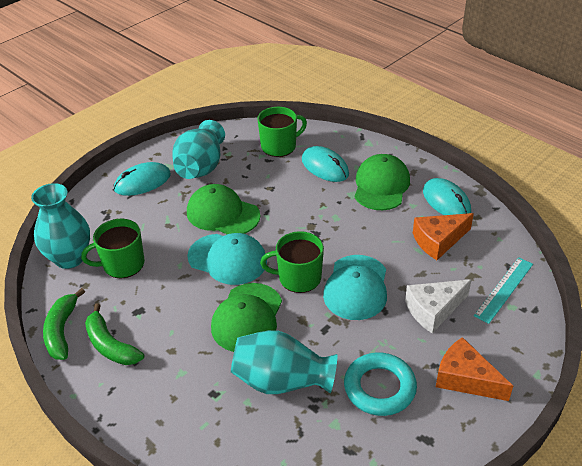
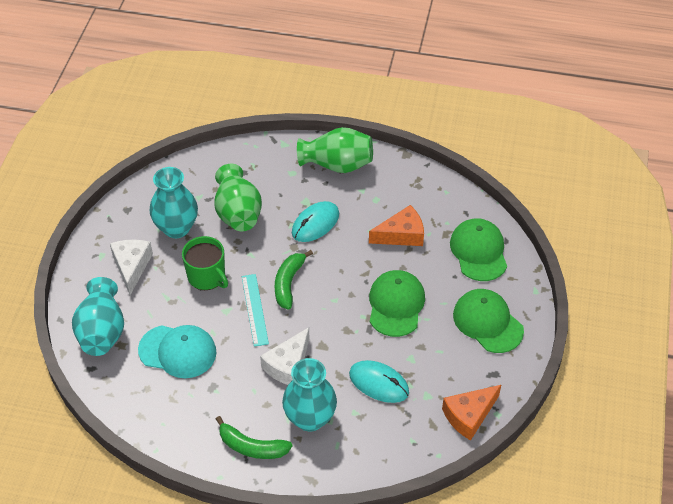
green mug: [81,219,145,278] [257,107,307,157] [260,231,324,293] = 3 -> [182,236,228,290] = 1
green vase: none = 0 -> [214,164,262,231] [297,127,373,173] = 2
turquoise cap: [187,233,267,285] [323,255,387,320] = 2 -> [138,325,216,378] = 1
turquoise mouse: [114,162,171,196] [302,146,349,182] [423,178,471,215] = 3 -> [292,201,339,242] [349,360,409,403] = 2
turquoise ring: [344,352,417,416] = 1 -> none = 0
white cheese: [405,279,472,333] = 1 -> [110,240,153,295] [260,327,309,385] = 2

